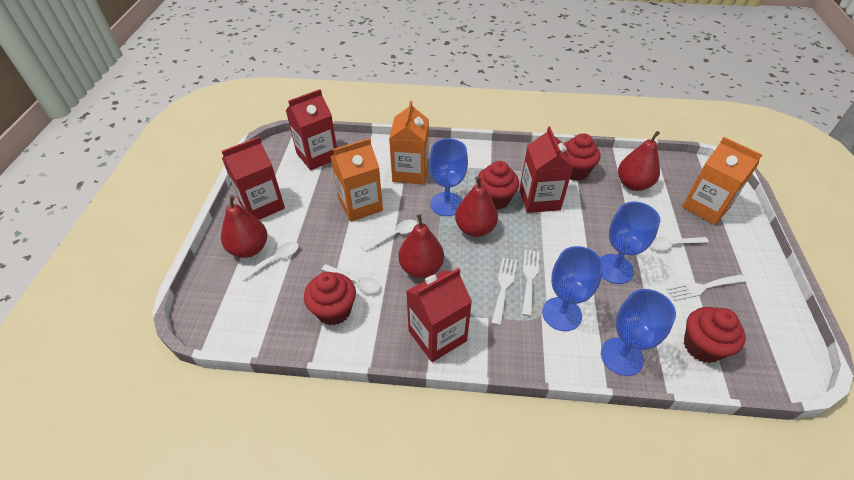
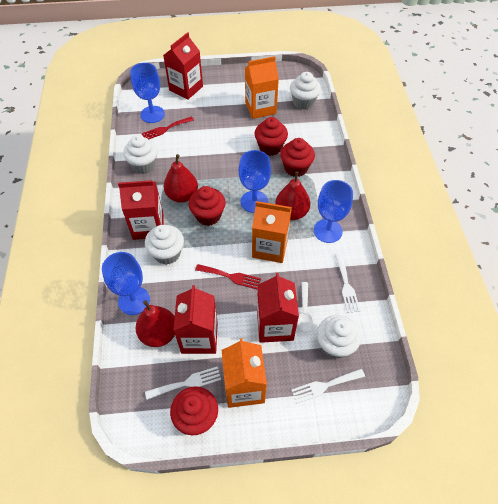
red fork: none = 0 -> [142,116,194,139] [195,264,261,290] = 2
red pear: [221,195,267,258] [399,214,444,278] [455,176,498,237] [618,131,660,191] = 4 -> [135,300,175,347] [163,154,198,203] [275,172,310,220] = 3
white cupcake: none = 0 -> [123,135,158,174] [145,225,184,265] [290,72,321,110] [317,315,361,359] = 4
white spoon: [239,242,299,281] [321,264,380,293] [362,219,418,252] [650,237,709,251] = 4 -> [297,282,313,332] = 1

